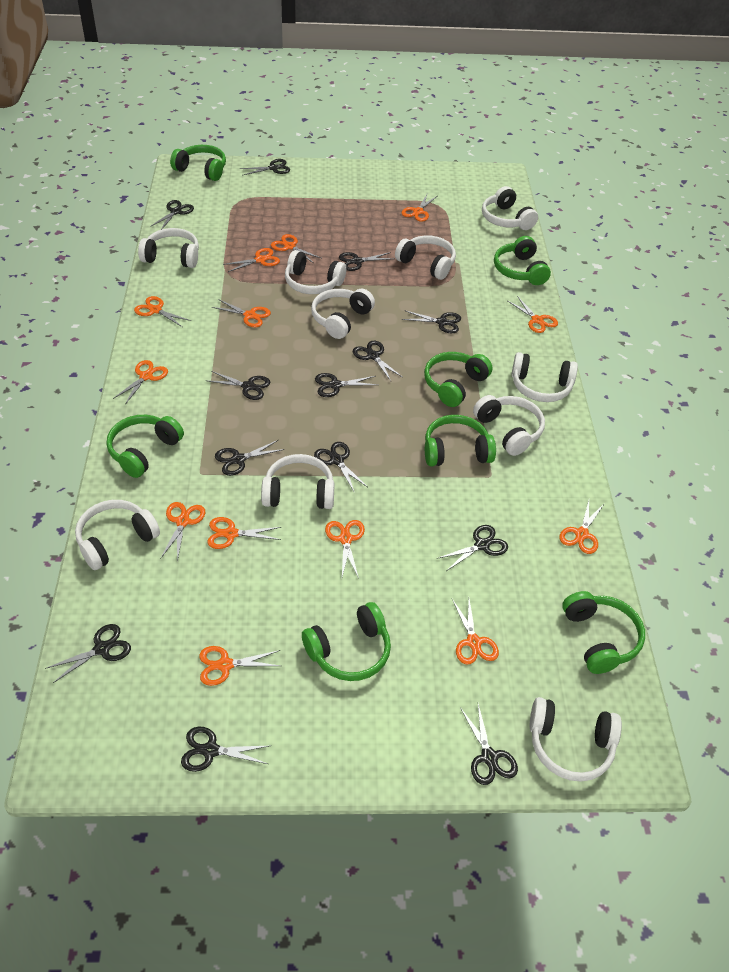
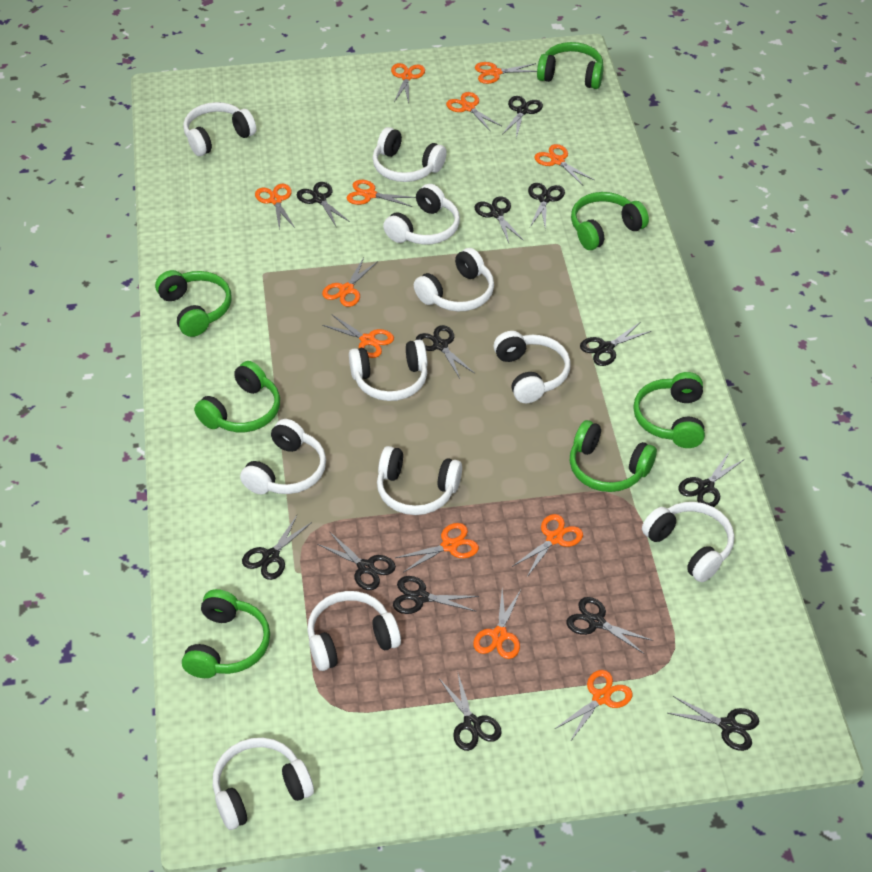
orange scissors: [113,360,168,404] [134,296,192,327] [160,502,205,562] [199,646,280,686] [207,517,281,549] [211,299,271,328] [223,248,280,272] [271,234,321,263] [325,520,365,579] [402,194,437,222] [452,599,499,665] [508,296,558,333] [559,501,605,554] = 13 -> [255,184,295,231] [322,257,378,307] [322,315,394,358] [347,180,416,207] [391,63,425,103] [395,523,479,572] [446,92,501,131] [473,589,521,659] [475,62,537,84] [512,514,583,577] [534,144,594,185] [555,670,632,742] = 12
white headphones: [75,500,160,570] [138,228,199,268] [261,454,335,509] [285,250,346,294] [311,289,375,339] [395,236,456,280] [473,395,545,456] [482,186,538,230] [511,352,578,402] [530,697,622,782] = 10 -> [183,102,256,156] [213,738,314,830] [240,419,326,494] [307,591,401,671] [349,339,427,401] [373,127,447,182] [377,446,462,515] [383,184,460,245] [414,248,494,312] [493,331,571,403] [642,502,734,582] = 11

